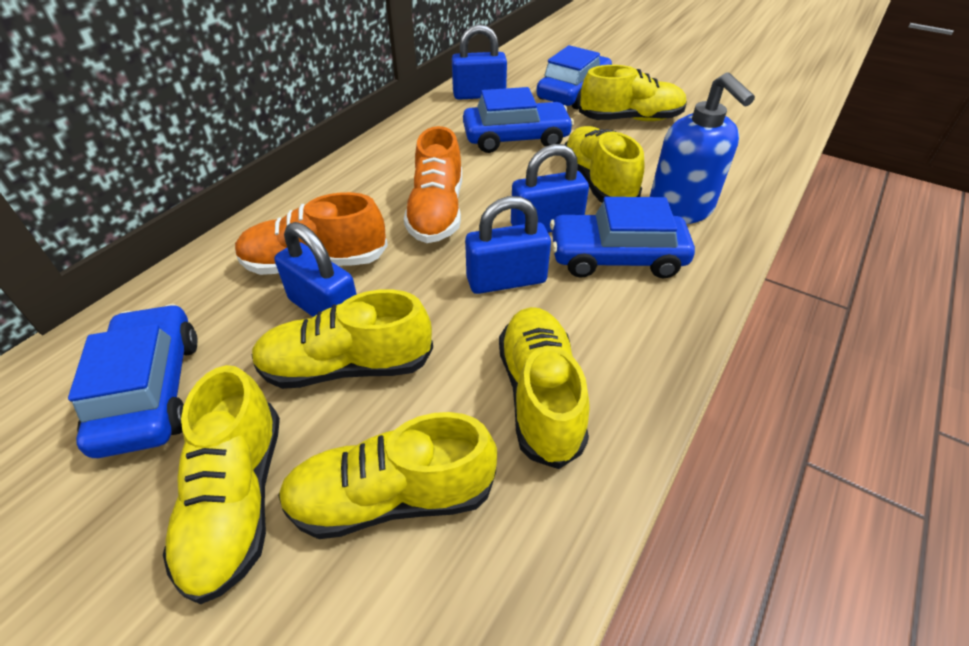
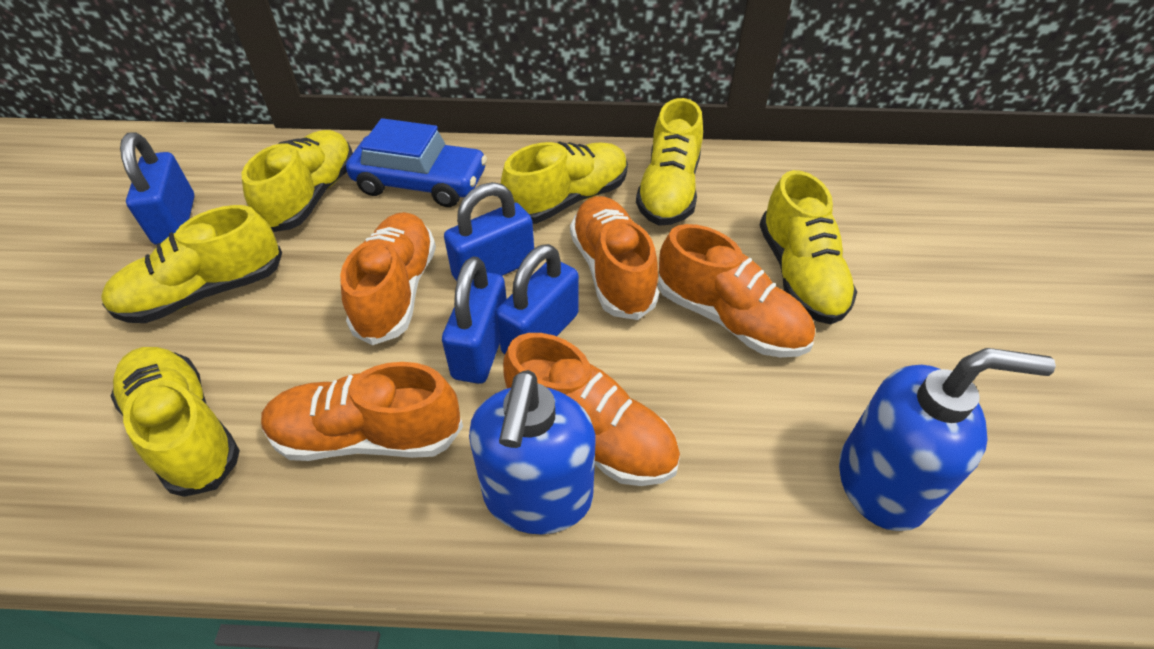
blue car: [68,304,198,458] [463,87,574,153] [536,45,612,110] [550,197,695,278] = 4 -> [346,118,487,207] = 1
blue soap dispenser: [650,72,755,224] = 1 -> [469,370,595,534] [839,348,1056,531] = 2
orange shoe: [235,192,388,275] [404,126,462,243] = 2 -> [261,362,463,461] [340,212,436,345] [503,333,680,486] [570,196,659,320] [658,224,815,357] = 5

